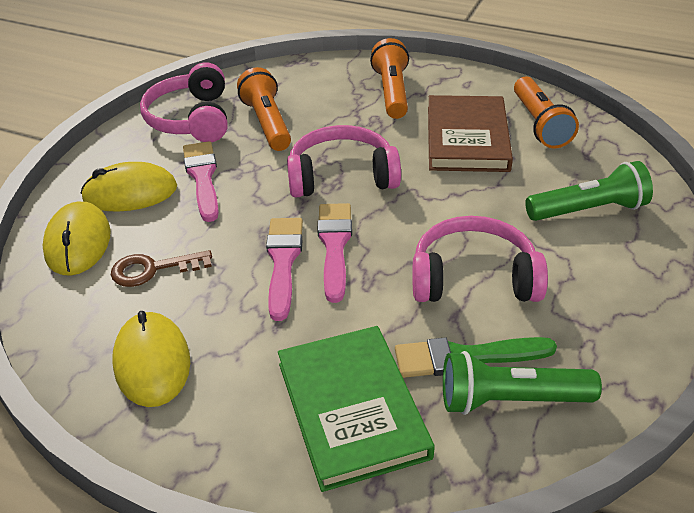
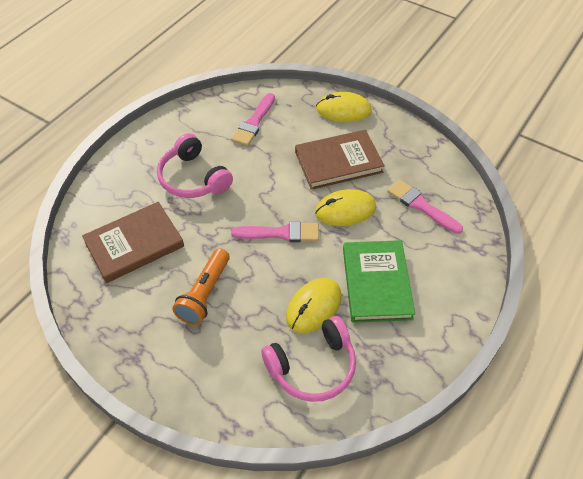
brown book: [428,95,513,172] = 1 -> [82,202,184,283] [295,130,385,190] = 2
brown key: [111,250,212,287] = 1 -> none = 0
green brush: [395,337,557,378] = 1 -> none = 0
green flashlight: [443,351,602,415] [525,161,653,221] = 2 -> none = 0
orange flashlight: [237,67,291,151] [370,38,409,119] [514,76,579,148] = 3 -> [172,248,230,325] = 1
pink headphones: [140,62,227,142] [287,125,401,197] [412,216,548,302] = 3 -> [157,133,233,198] [261,316,356,402] = 2

